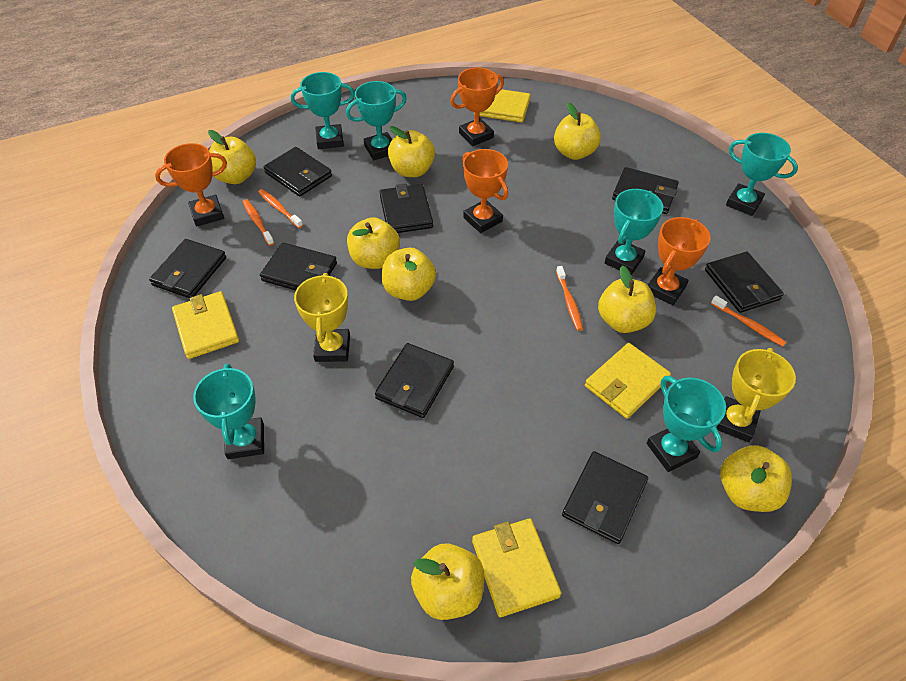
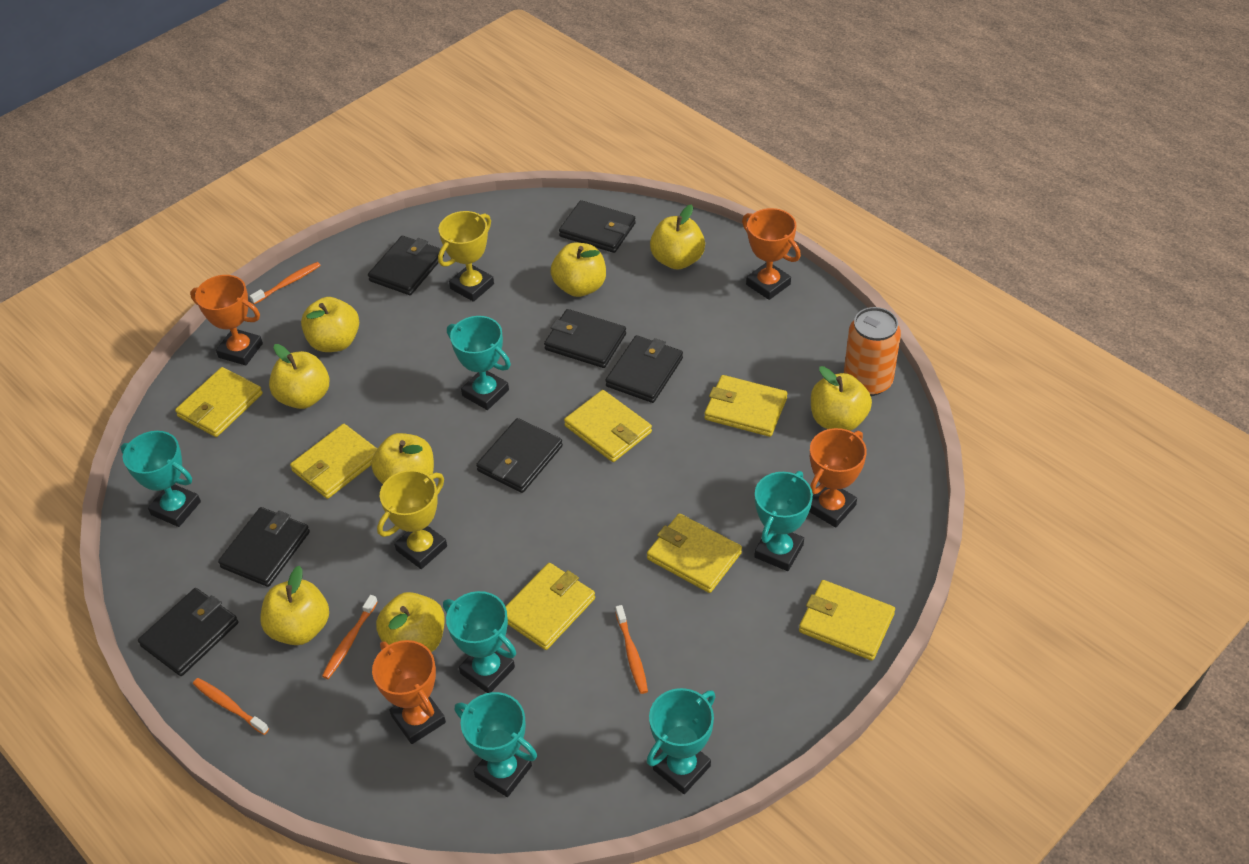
black wallet: [149,239,226,298] [260,242,337,290] [264,147,332,197] [375,343,454,418] [380,183,433,233] [562,451,648,544] [612,167,679,214] [705,252,784,313] = 8 -> [138,588,238,676] [218,507,310,587] [368,236,444,295] [476,418,563,493] [544,309,626,368] [559,200,636,253] [605,335,683,403] = 7
orange can: none = 0 -> [844,307,901,396] = 1
yellow wallet: [172,291,239,359] [472,518,561,617] [479,89,531,122] [585,343,671,419] = 4 -> [175,367,263,437] [290,424,377,499] [505,563,595,650] [564,390,652,462] [647,514,742,593] [704,375,787,437] [799,580,895,660] = 7

